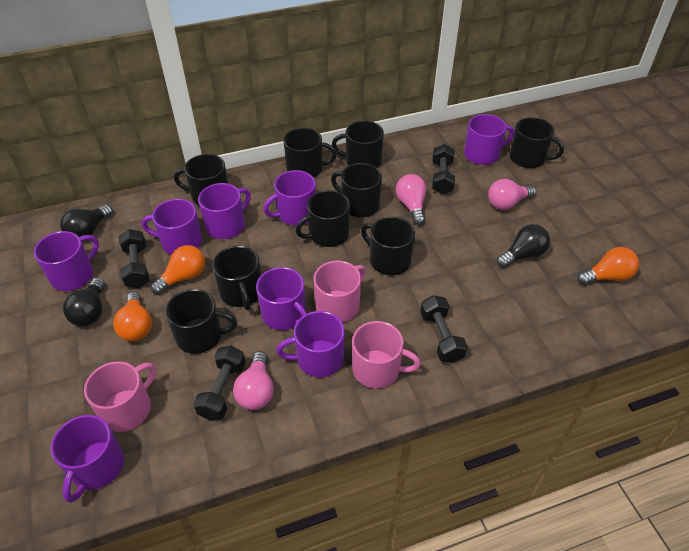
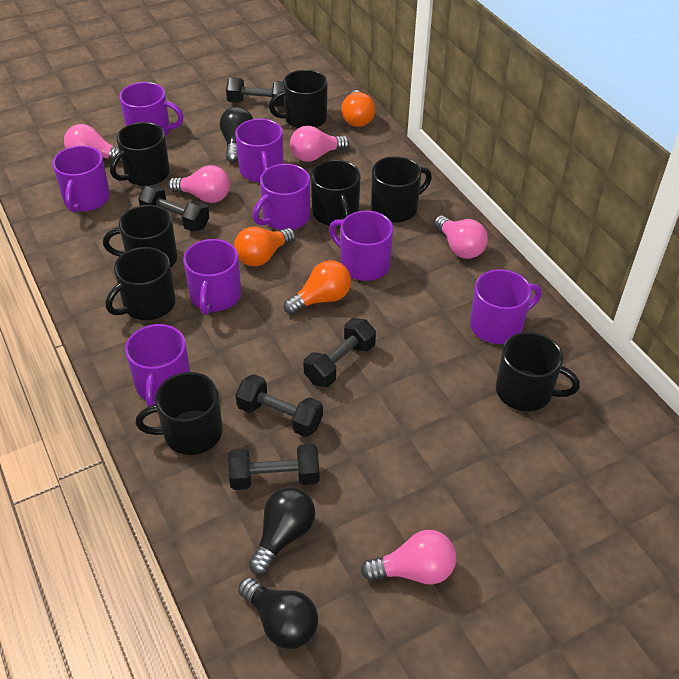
black dumbbell: [119,229,149,288] [194,346,246,420] [420,295,468,363] [432,144,455,194] = 4 -> [138,185,209,232] [226,77,285,107] [228,444,319,490] [235,374,323,437] [303,318,376,387] = 5
black mug: [165,289,237,354] [174,154,228,206] [212,246,261,310] [283,128,337,177] [296,190,350,247] [331,163,382,218] [332,121,384,168] [361,217,415,276] [509,117,564,168] = 9 -> [103,205,177,267] [106,247,176,320] [110,122,170,186] [135,372,223,455] [269,70,327,128] [311,160,361,226] [371,156,432,223] [496,332,580,411] = 8
pink light bulb: [233,351,274,410] [396,174,426,225] [488,179,536,210] = 3 -> [64,124,122,163] [168,165,230,203] [290,126,349,162] [361,530,456,584] [434,216,488,259] = 5
pink mug: [84,361,156,432] [314,261,366,323] [352,321,421,388] = 3 -> none = 0

